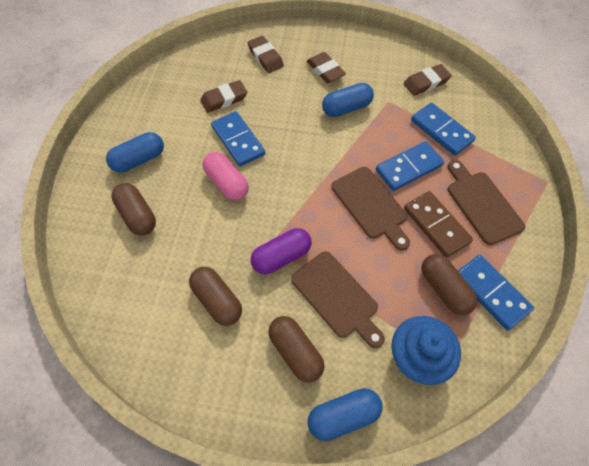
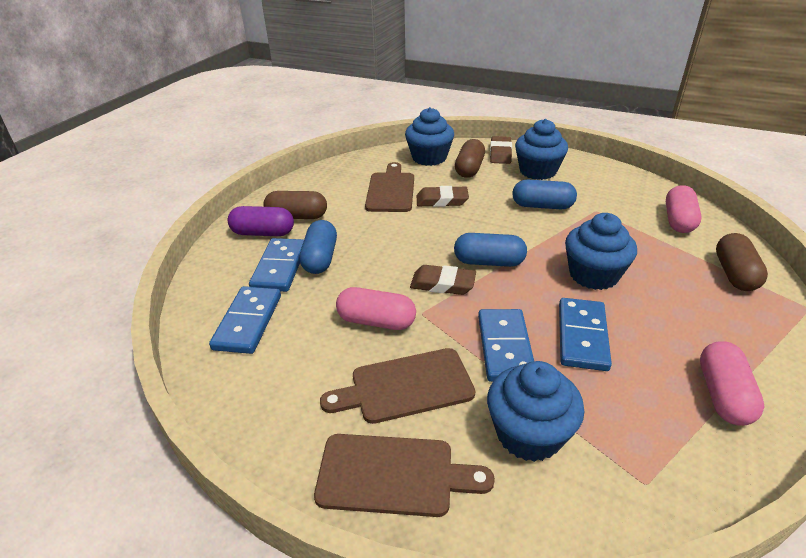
blue cupcake: [392,316,461,385] = 1 -> [405,107,454,166] [487,361,584,462] [515,119,568,180] [565,213,637,290] = 4
brown capsule: [111,183,156,236] [189,267,242,326] [268,316,325,383] [421,254,478,315] = 4 -> [263,191,327,219] [455,139,485,178] [716,233,768,291] = 3
brown domino: [404,191,473,258] = 1 -> none = 0
brown eraser: [200,80,247,113] [247,36,284,73] [307,52,346,83] [404,64,452,96] = 4 -> [410,265,476,295] [417,186,469,207] [490,136,512,164] = 3
pink capsule: [203,152,249,200] = 1 -> [336,287,416,330] [666,185,702,233] [700,341,764,426] = 3

